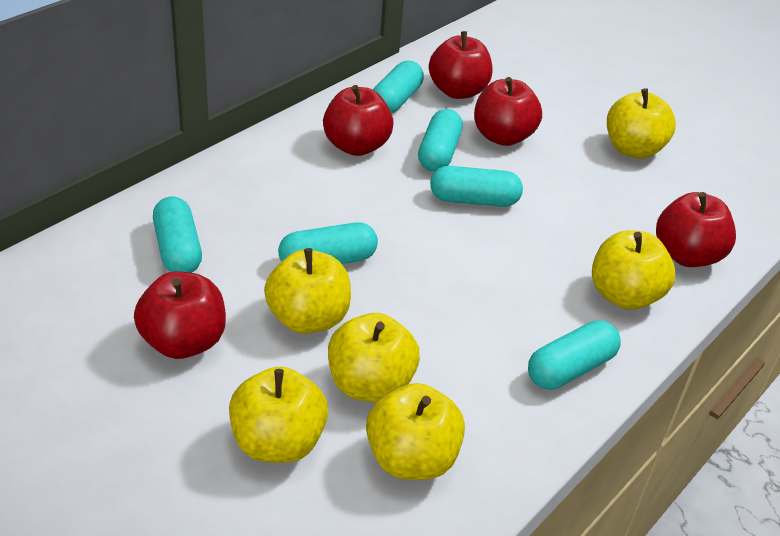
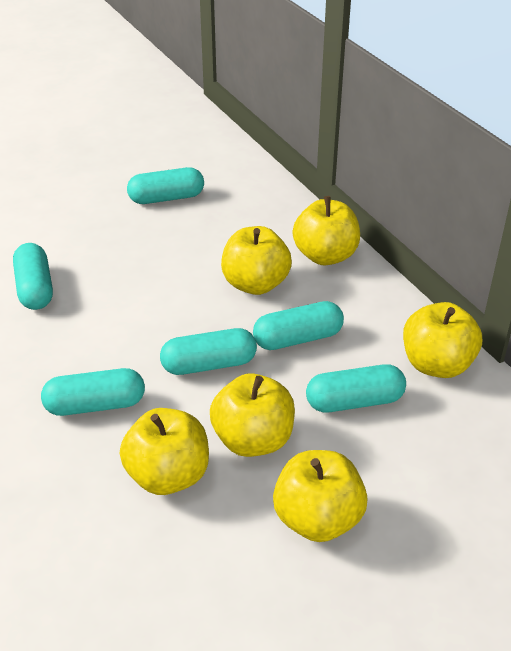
red apple: [134,271,226,359] [323,85,394,156] [429,31,492,99] [474,77,542,146] [656,192,736,267] = 5 -> none = 0

